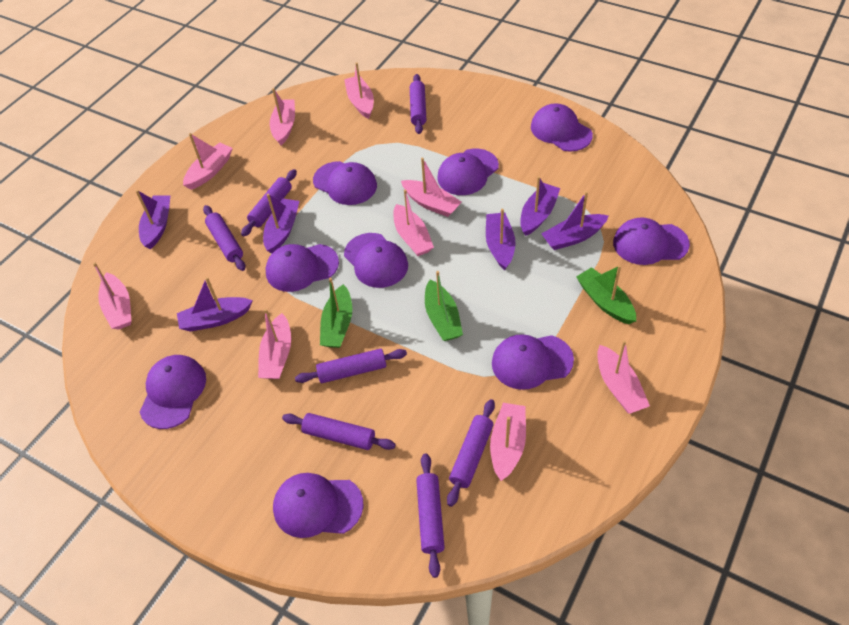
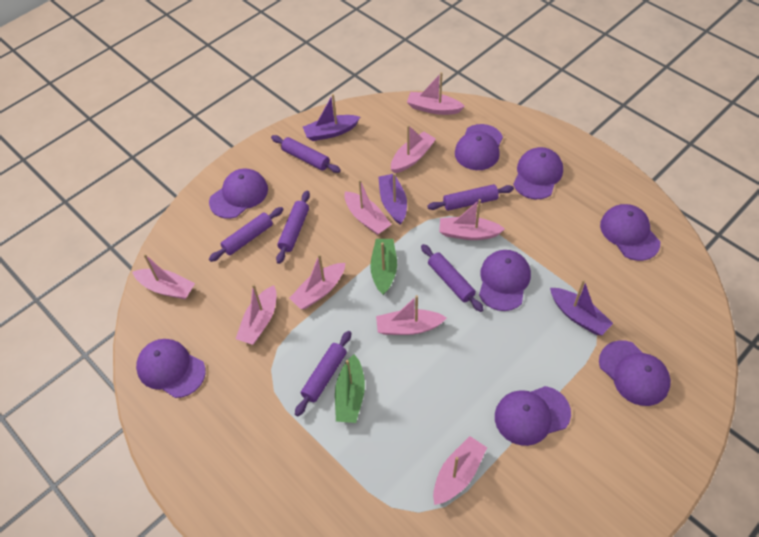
green boat: [320,278,352,348] [425,271,463,341] [576,265,636,324] = 3 -> [335,355,365,423] [370,239,397,295] = 2
purple boat: [136,190,171,249] [177,277,253,332] [263,194,299,254] [486,209,515,270] [520,176,560,236] [541,191,609,250] = 6 -> [303,94,360,141] [378,173,407,225] [550,279,613,335] = 3
purple cap: [140,355,206,429] [266,244,339,292] [273,473,363,538] [313,161,377,205] [344,233,408,288] [437,149,499,195] [492,334,574,390] [531,103,593,152] [613,217,690,265] = 9 -> [136,339,206,398] [209,168,268,219] [455,124,503,170] [479,250,531,311] [495,386,571,446] [513,147,563,199] [599,340,671,406] [600,204,660,261] = 8
purple rolling pin: [203,205,245,271] [241,169,297,237] [282,413,396,450] [295,349,407,383] [410,74,426,134] [416,453,445,578] [447,399,495,507] = 7 -> [209,207,284,262] [271,135,341,173] [276,191,310,264] [295,331,351,416] [421,244,484,312] [427,184,514,211] = 6

